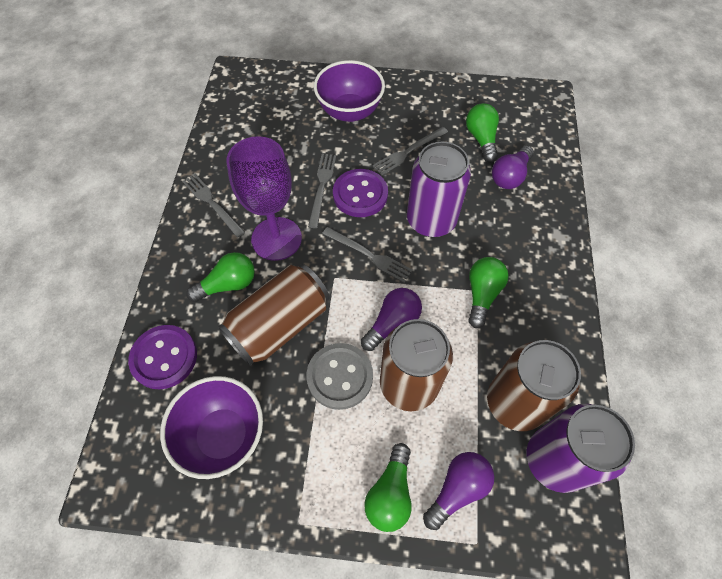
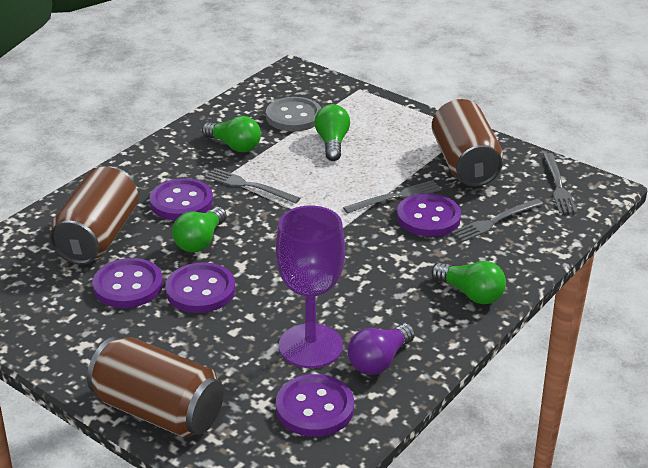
purple bowl: [160,376,263,479] [314,60,385,122] = 2 -> none = 0
purple button: [128,325,197,389] [333,169,388,217] = 2 -> [93,258,163,308] [149,178,213,220] [165,262,235,313] [276,374,354,437] [397,193,461,237] = 5
purple can: [407,142,471,237] [527,404,635,493] = 2 -> none = 0
purple light bulb: [361,288,422,351] [423,452,494,530] [492,146,534,189] = 3 -> [348,324,415,375] = 1

